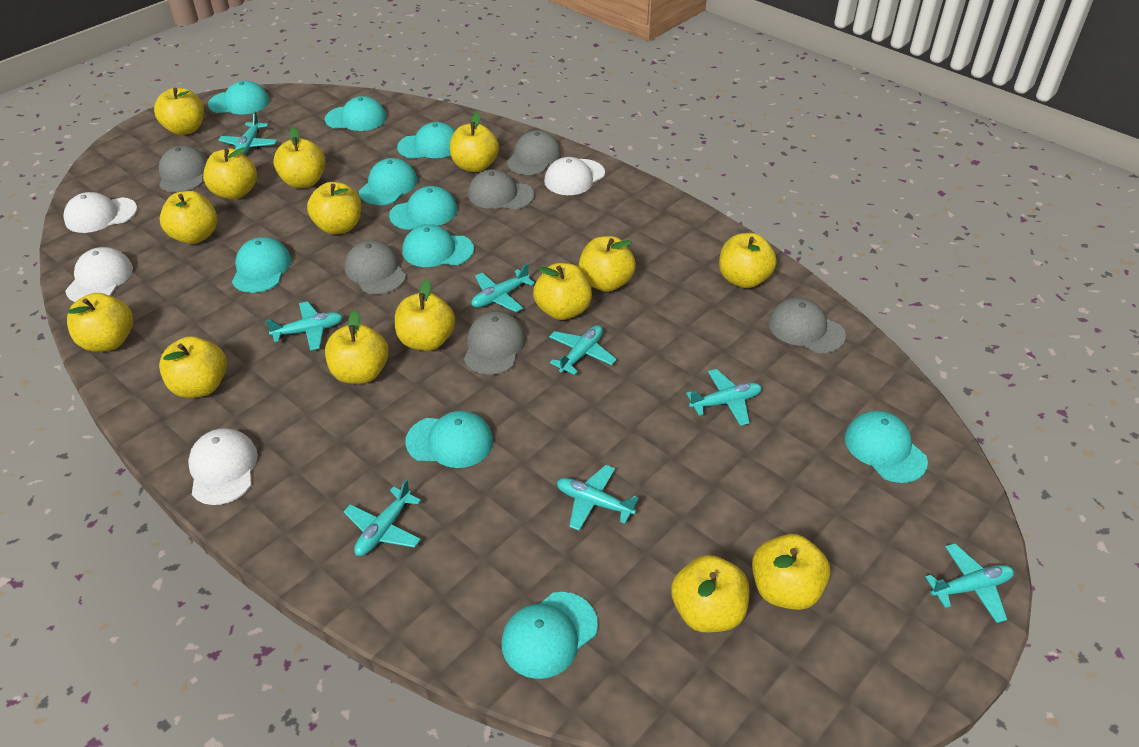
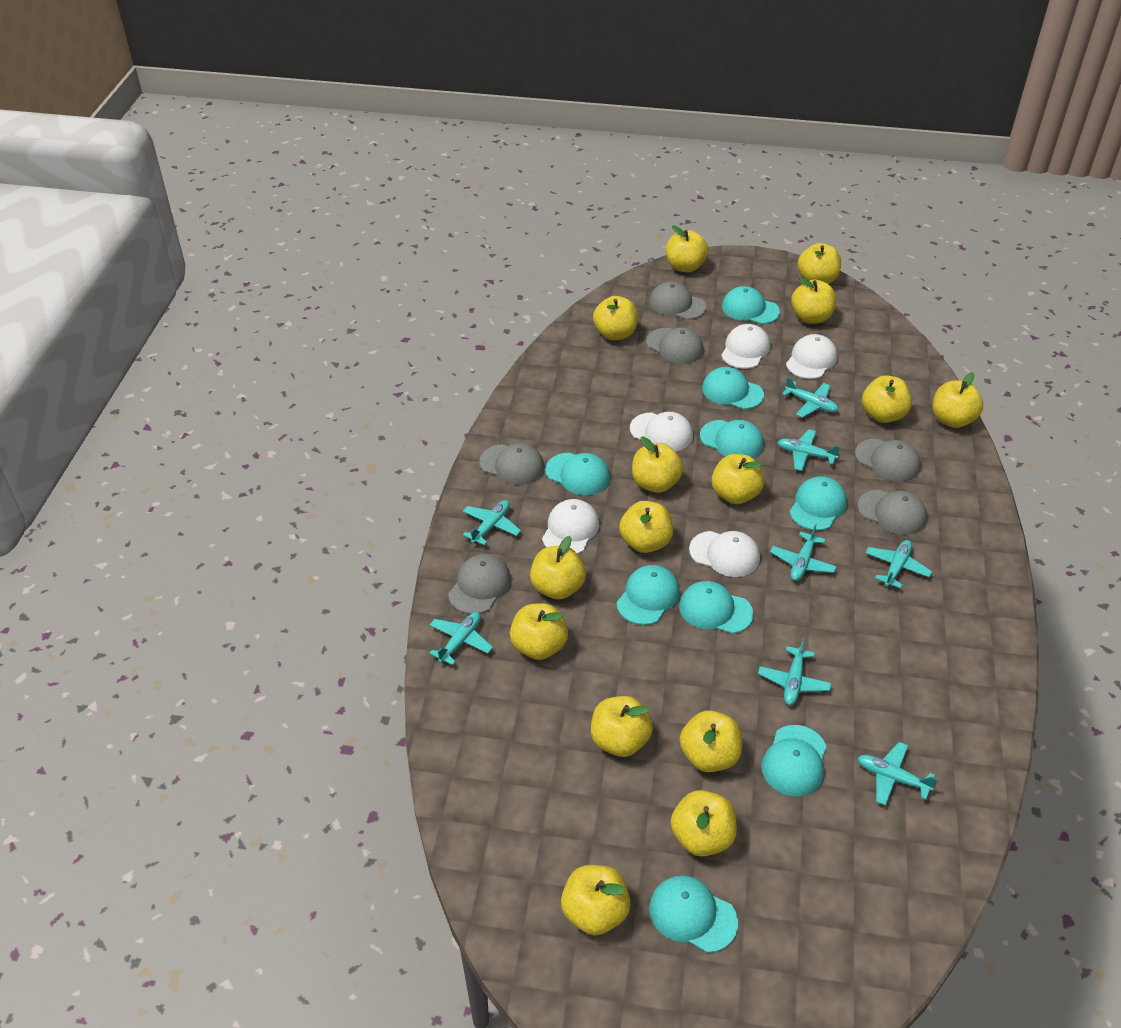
turquoise cap: [208,81,269,114] [232,237,291,293] [325,96,386,131] [359,158,418,205] [389,186,458,230] [397,122,455,159] [402,224,474,267] [405,411,493,468] [501,592,598,679] [845,411,928,483] = 10 -> [545,453,610,495] [617,565,680,625] [649,875,738,953] [679,581,753,634] [700,420,764,458] [702,367,764,409] [722,286,780,324] [761,725,827,796] [790,476,847,531] = 9
white cap: [63,192,137,233] [65,247,133,302] [188,428,258,505] [544,157,605,195] = 4 -> [542,499,599,554] [630,412,693,452] [689,531,760,577] [721,324,770,369] [786,334,837,379] = 5

